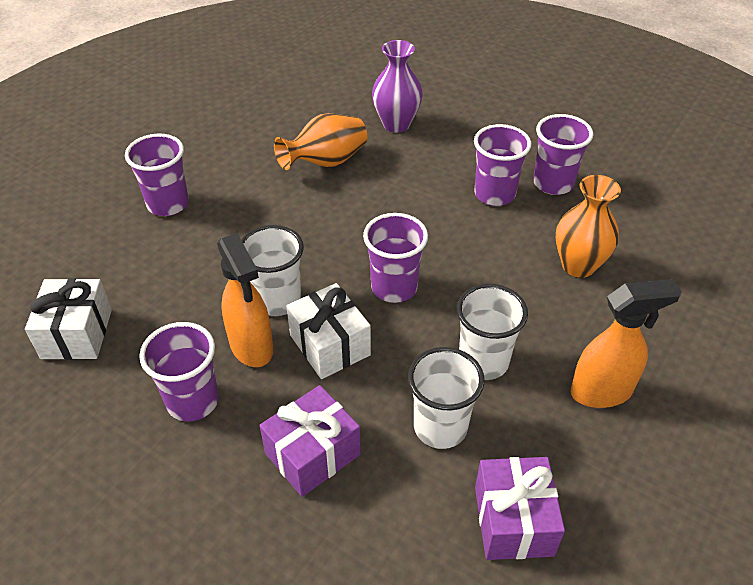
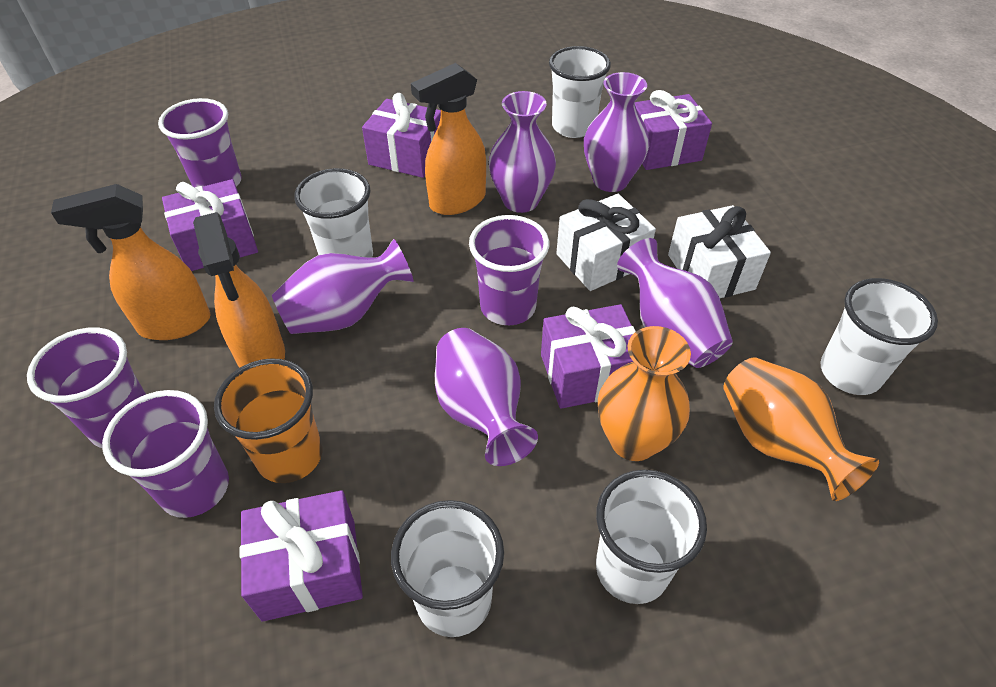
orange cup: none = 0 -> [214,358,322,483] = 1
orange spray bottle: [217,233,273,367] [570,279,682,408] = 2 -> [51,184,211,340] [193,212,285,368] [411,63,486,215] = 3
purple cup: [125,133,189,216] [139,322,219,422] [363,213,428,303] [474,124,531,206] [533,114,593,195] = 5 -> [27,328,146,448] [102,390,229,518] [158,98,242,187] [469,215,549,325] = 4
purple gift: [259,385,361,497] [475,457,565,560] = 2 -> [162,179,258,271] [240,490,363,621] [362,93,441,178] [541,304,636,409] [635,90,712,170] = 5
purple vase: [372,40,423,133] = 1 -> [272,239,413,334] [435,328,538,466] [489,91,556,213] [584,72,649,192] [617,238,733,368] = 5
white cup: [241,225,304,316] [408,347,485,449] [457,284,528,380] = 3 -> [294,168,373,257] [391,500,504,637] [549,46,611,138] [596,470,707,604] [820,278,938,395] = 5

